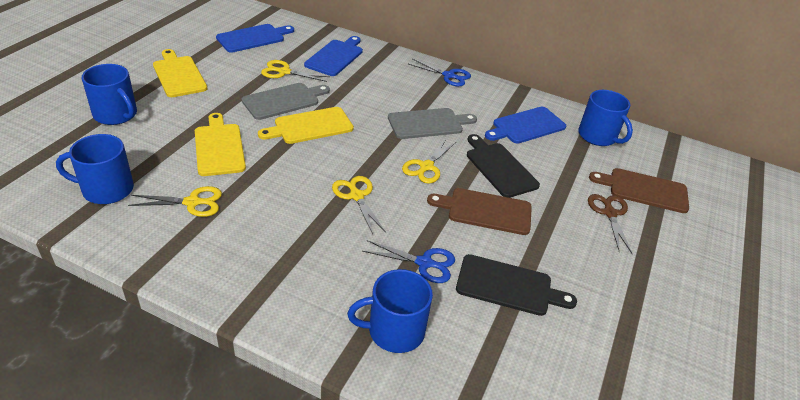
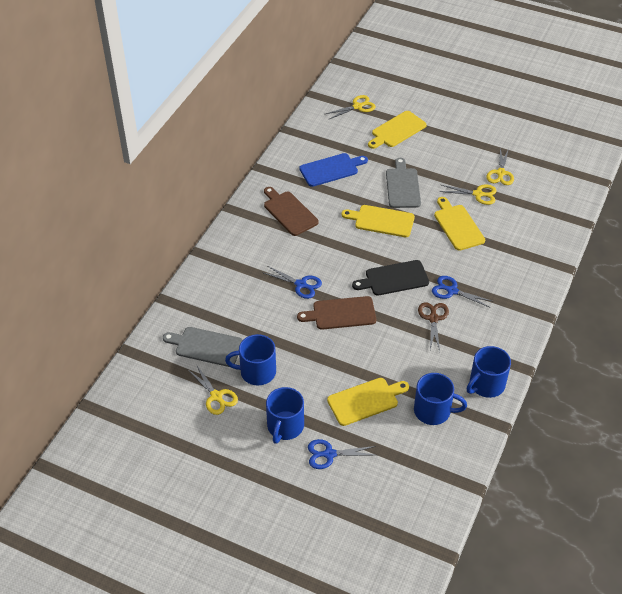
black cutting board: [456,254,577,316] [467,134,540,198] = 2 -> [352,260,429,296] = 1
blue cutting board: [216,24,294,53] [304,36,363,76] [485,107,566,144] = 3 -> [299,153,368,187] = 1
blue scissors: [362,240,455,283] [409,59,471,86] = 2 -> [262,266,322,299] [308,439,376,469] [432,276,494,308] = 3
yellow cutting board: [153,49,207,97] [195,113,246,176] [258,107,354,144] = 3 -> [327,378,409,426] [342,205,415,237] [368,111,427,149] [434,197,485,251] = 4

